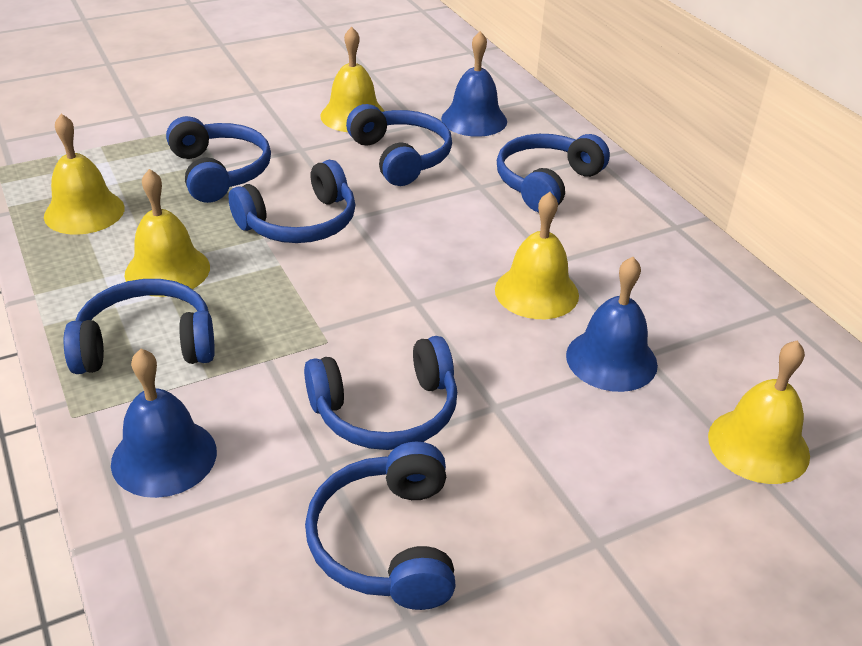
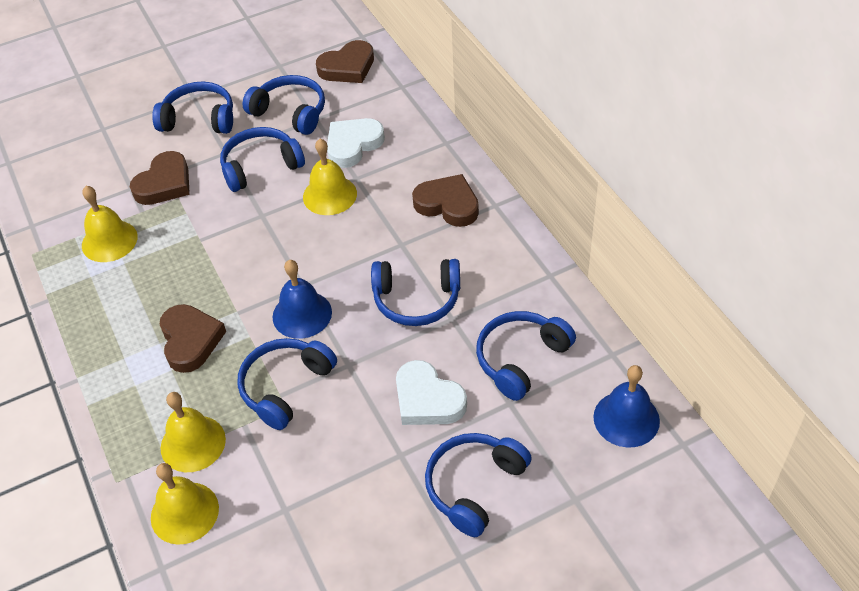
blue bell: [111,349,217,498] [441,31,507,137] [566,257,658,392] = 3 -> [272,260,332,339] [593,365,660,448] = 2
brown heart: none = 0 -> [130,151,190,205] [159,304,226,373] [316,40,374,83] [412,174,479,227] = 4
white heart: none = 0 -> [327,118,385,168] [396,360,467,425] = 2
yellow bell: [44,114,125,235] [124,169,210,297] [320,27,384,132] [495,192,579,319] [708,340,810,484] = 5 -> [82,186,138,262] [151,463,219,545] [161,392,226,472] [303,139,357,215] = 4

